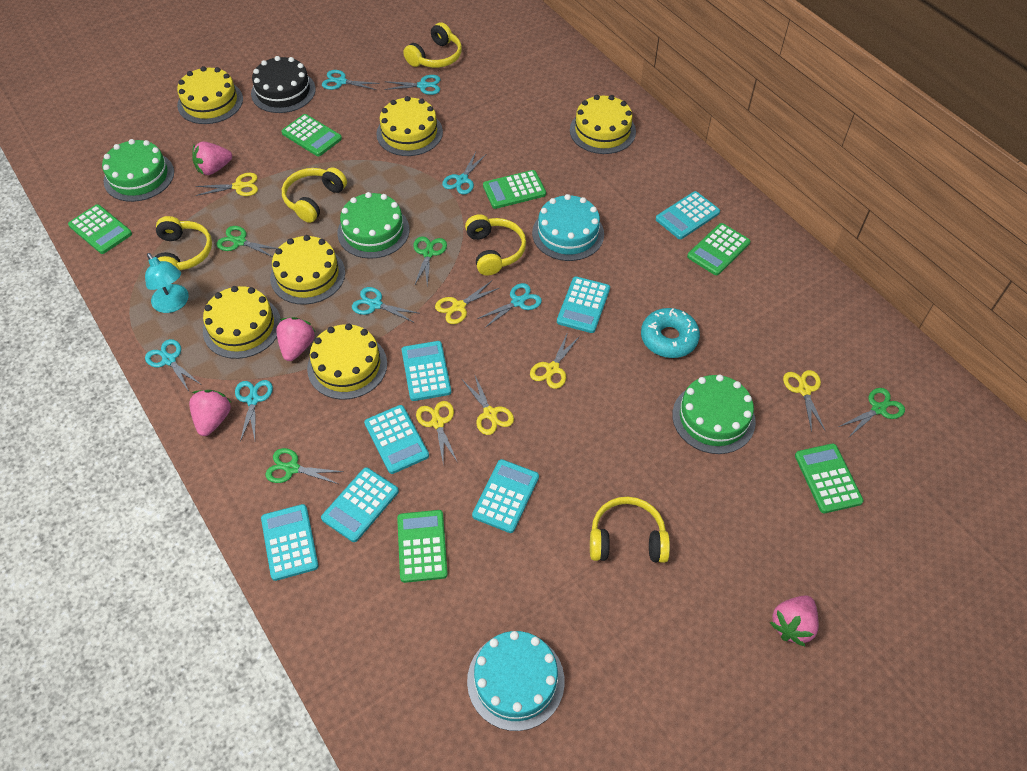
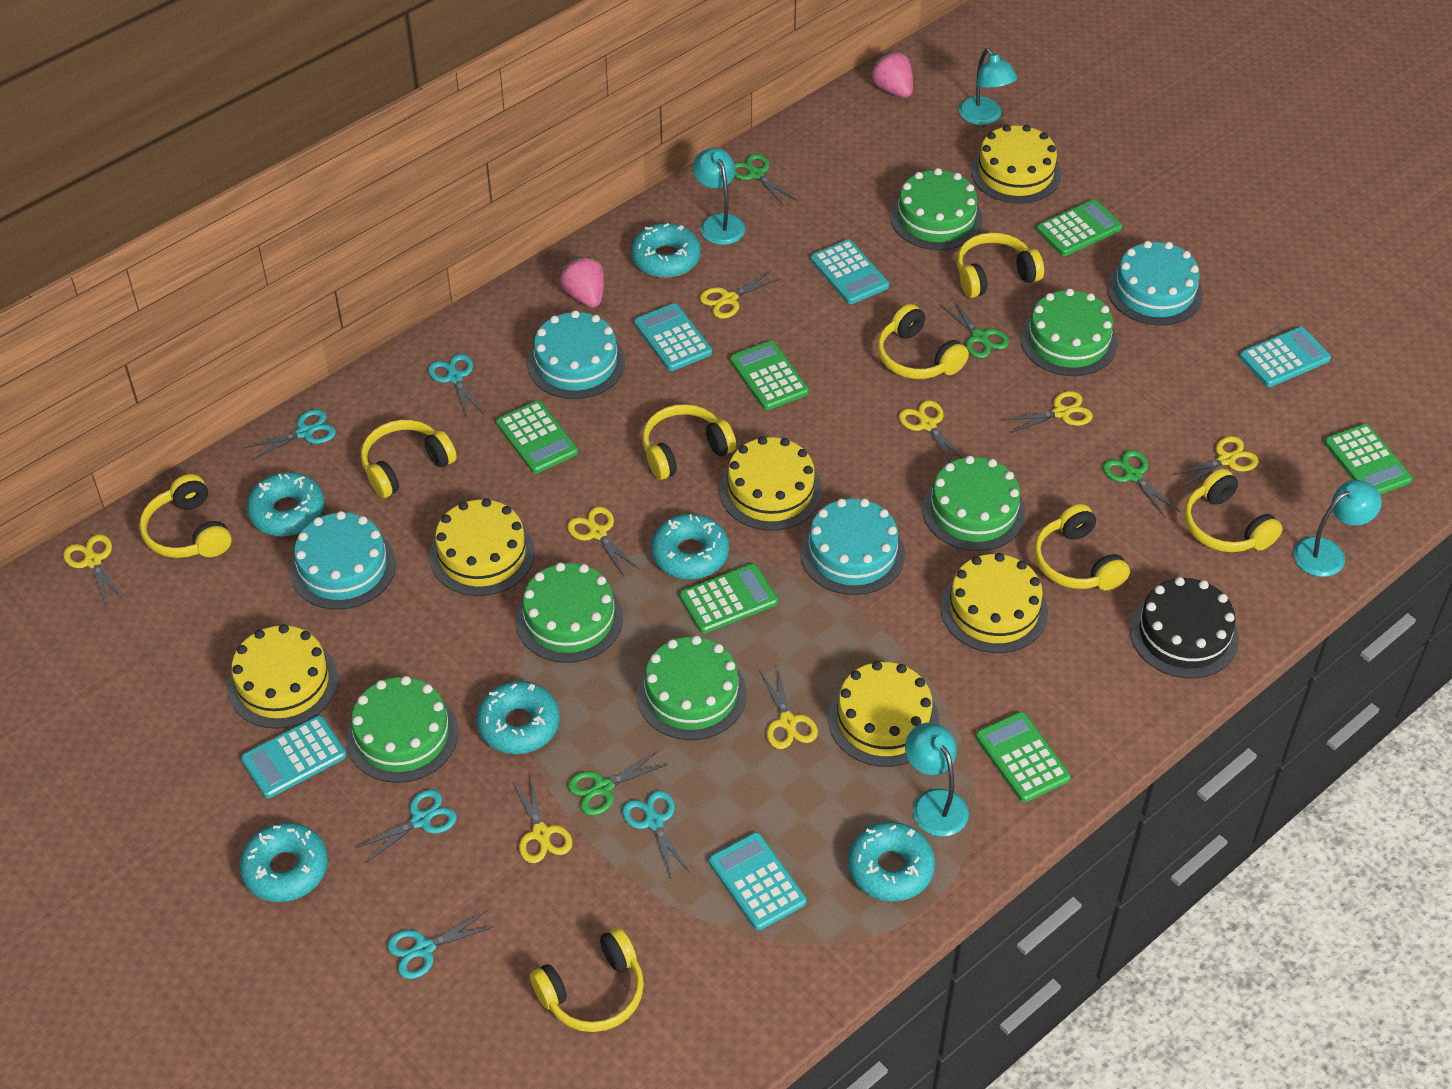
green cake: [102,139,174,202] [337,192,409,259] [672,374,756,454] = 3 -> [346,676,458,783] [516,562,623,663] [637,636,747,740] [890,168,983,250] [922,456,1026,551] [1020,288,1118,376] = 6
pink strawberry: [189,390,232,436] [192,141,232,175] [276,317,316,361] [769,596,819,646] = 4 -> [560,256,604,308] [870,51,913,98] = 2
turquoise cake: [467,631,565,731] [532,194,604,261] = 2 -> [290,511,396,610] [528,310,625,399] [800,498,905,595] [1107,241,1203,326] = 4
turquoise calculator: [261,504,319,581] [321,467,399,542] [364,405,429,474] [402,341,451,401] [472,459,539,533] [557,277,610,333] [656,191,720,239] = 7 -> [241,715,347,798] [634,303,712,371] [709,832,806,930] [811,239,889,304] [1240,327,1331,387] = 5
turquoise donut: [641,308,700,358] = 1 -> [239,823,328,902] [247,472,325,536] [477,681,560,754] [631,223,701,278] [651,514,729,579] [848,822,935,901] = 6
turquoise lamp: [145,253,189,313] = 1 -> [693,148,745,245] [905,722,969,837] [959,48,1017,125] [1293,480,1382,577] = 4
turquoise scissors: [145,339,200,391] [235,380,273,442] [322,70,380,90] [352,287,418,322] [384,75,440,95] [442,152,486,195] [477,283,542,328] = 7 -> [244,409,336,461] [356,789,457,863] [387,911,495,979] [428,354,483,419] [622,790,691,879] = 5
yellow headphones: [155,216,212,270] [282,167,347,223] [403,22,462,68] [465,214,526,276] [590,497,670,563] = 5 -> [139,474,232,558] [361,420,457,498] [530,927,644,1032] [642,404,736,480] [877,304,969,379] [957,232,1044,298] [1034,504,1130,590] [1184,469,1283,552] = 8
yellow scissors: [196,173,258,196] [416,401,458,466] [435,281,499,324] [463,376,514,435] [530,332,580,389] [783,370,825,432] = 6 -> [63,534,125,607] [512,777,572,863] [567,506,640,576] [700,270,781,319] [760,668,818,749] [899,400,964,462] [1004,391,1093,433] [1173,436,1259,488] = 8

